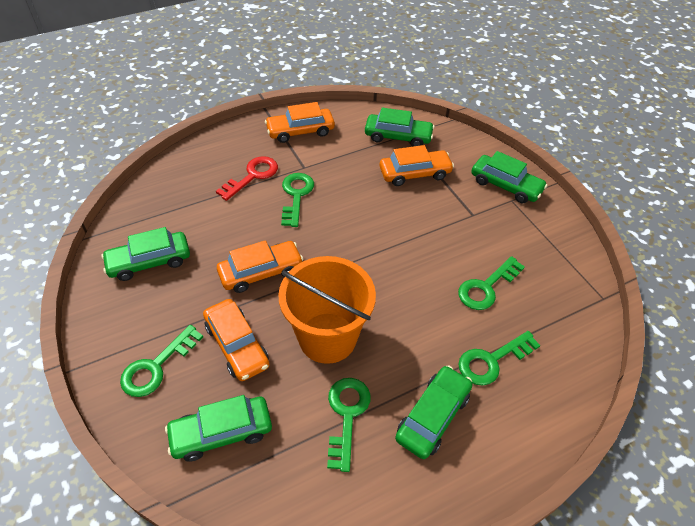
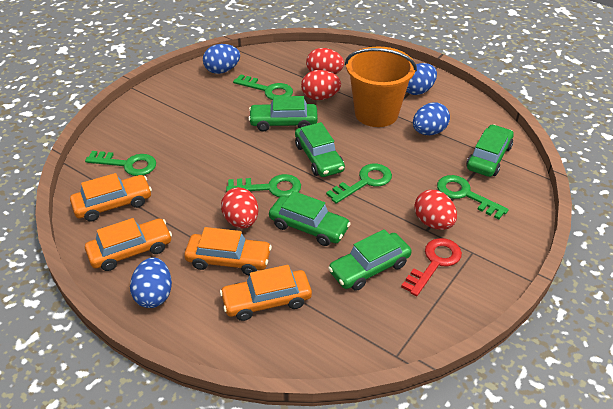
blue egg: none = 0 -> [130,257,172,308] [203,44,240,74] [406,63,437,95] [413,102,450,135] = 4
red egg: none = 0 -> [221,187,258,229] [301,70,341,100] [306,48,344,74] [414,190,457,230] = 4

